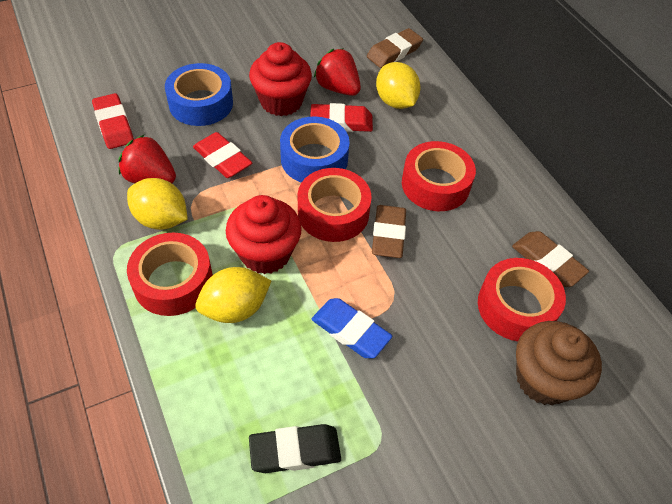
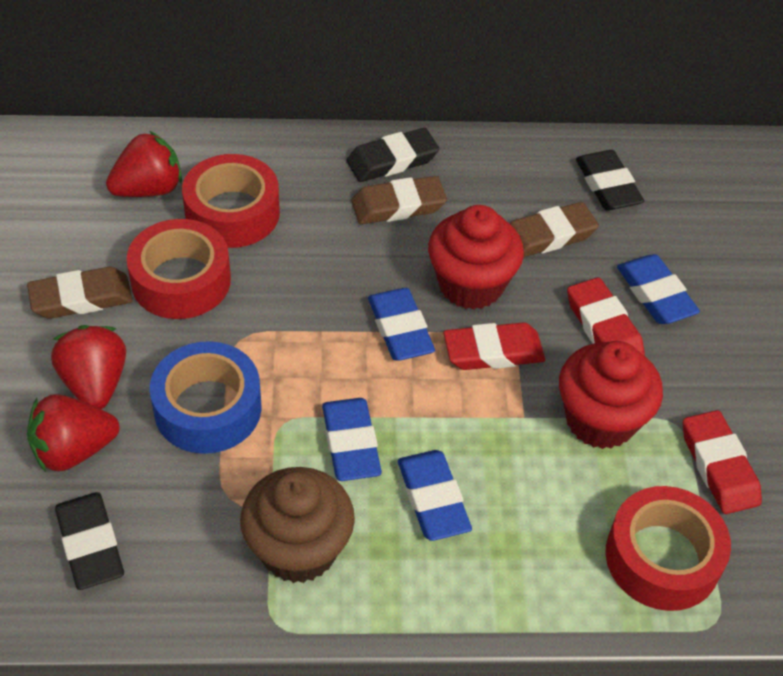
black eraser: [249,424,341,473] = 1 -> [55,492,124,590] [347,128,439,182] [576,150,644,211] = 3
blue eraser: [312,298,392,358] = 1 -> [322,398,382,481] [368,288,435,361] [398,450,472,541] [617,254,700,324] = 4
blue tape: [165,63,233,126] [280,117,350,183] = 2 -> [150,341,262,454] = 1
red strawberry: [118,134,176,183] [314,48,361,96] = 2 -> [27,394,120,472] [51,325,126,409] [106,131,182,197] = 3
red tape: [127,233,213,316] [298,168,372,242] [402,141,476,211] [478,258,566,341] = 4 -> [127,219,231,319] [182,154,280,248] [606,486,731,611] = 3
yellow lemon: [127,178,188,230] [195,267,271,323] [376,62,421,109] = 3 -> none = 0

